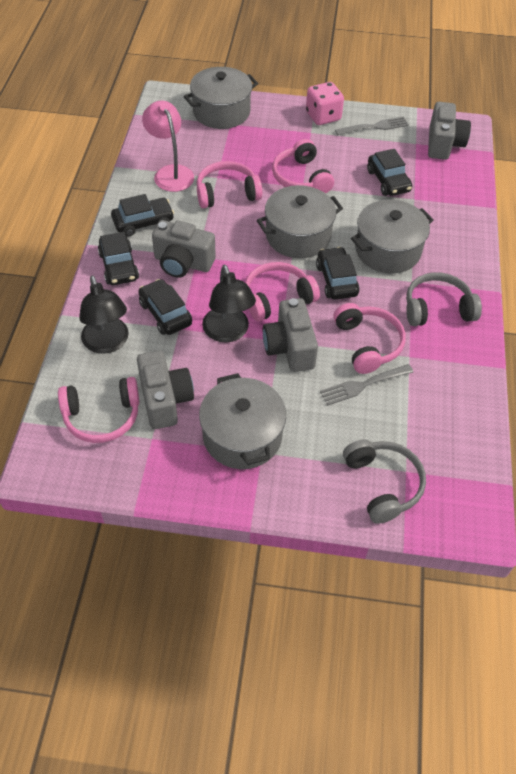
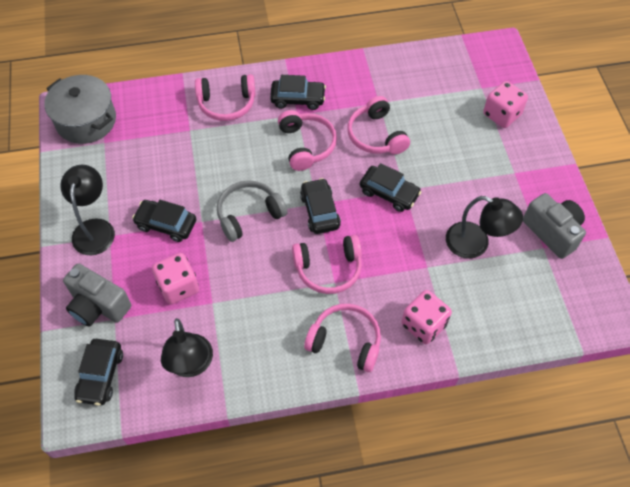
black lamp: [79,275,129,354] [202,265,256,342] = 2 -> [60,165,115,256] [161,318,213,377] [446,196,523,259] = 3
grey camera: [137,351,194,429] [152,220,216,278] [263,298,318,372] [428,102,471,160] = 4 -> [63,263,131,327] [523,193,586,259] = 2
grey fork: [320,364,413,406] [335,116,409,136] = 2 -> none = 0
grey headphones: [343,439,426,524] [406,272,482,326] = 2 -> [217,180,288,242] = 1
grey pot: [184,67,258,129] [199,373,286,469] [257,185,343,258] [351,200,434,273] = 4 -> [44,75,116,144] = 1
pink dice: [306,82,344,125] = 1 -> [152,253,199,304] [401,290,452,344] [483,81,528,128] = 3
pink lamp: [142,100,194,192] = 1 -> none = 0

